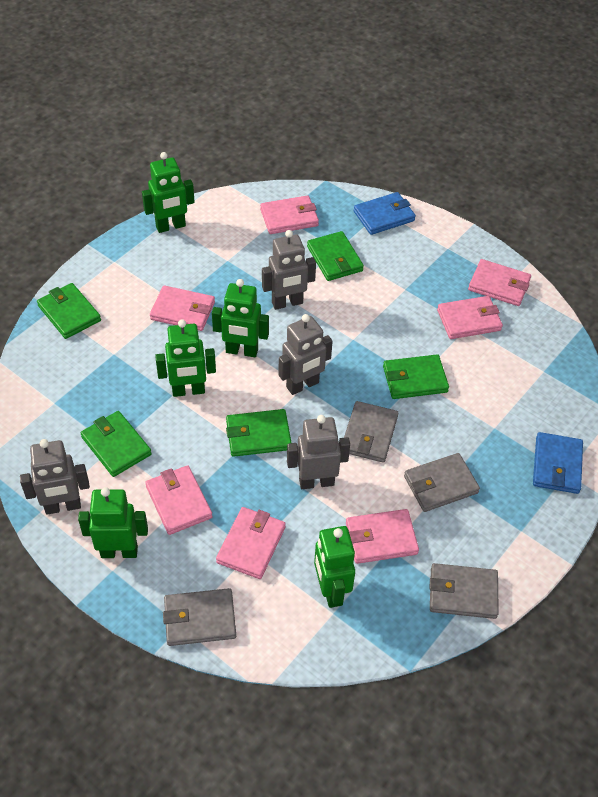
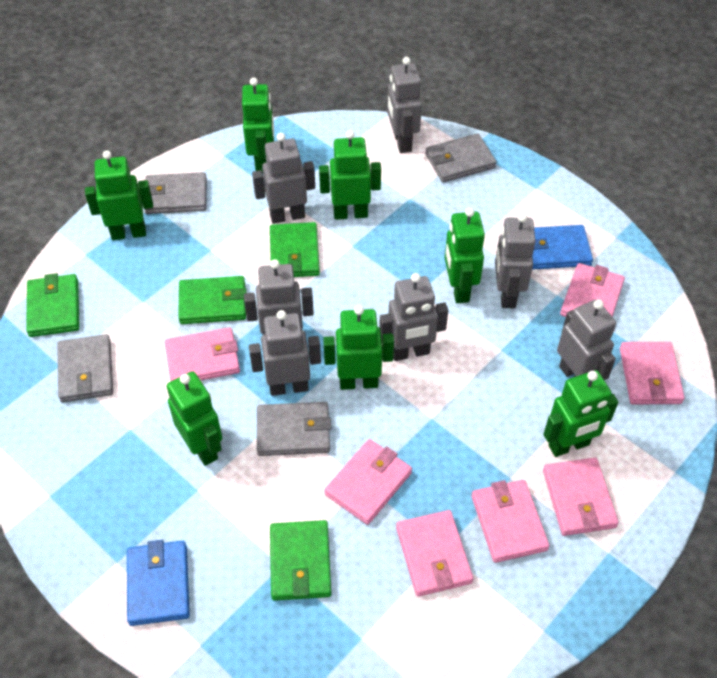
green robot: [78,487,148,558] [142,152,195,233] [155,319,216,397] [212,279,269,357] [314,526,355,608] = 5 -> [85,150,153,240] [167,371,222,466] [242,77,274,174] [319,130,381,220] [323,305,394,390] [445,208,485,303] [544,370,618,457] = 7
green wallet: [37,283,101,339] [81,411,152,477] [226,409,292,457] [307,231,364,281] [383,354,449,399] = 5 -> [26,273,79,337] [178,276,246,324] [270,222,320,277] [270,520,331,601] = 4
grey robot: [20,439,90,515] [262,230,316,310] [278,314,333,395] [287,415,350,489] = 4 -> [244,259,314,335] [249,310,321,396] [252,133,315,224] [379,273,448,361] [387,57,422,153] [495,213,536,308] [557,300,616,380] = 7

